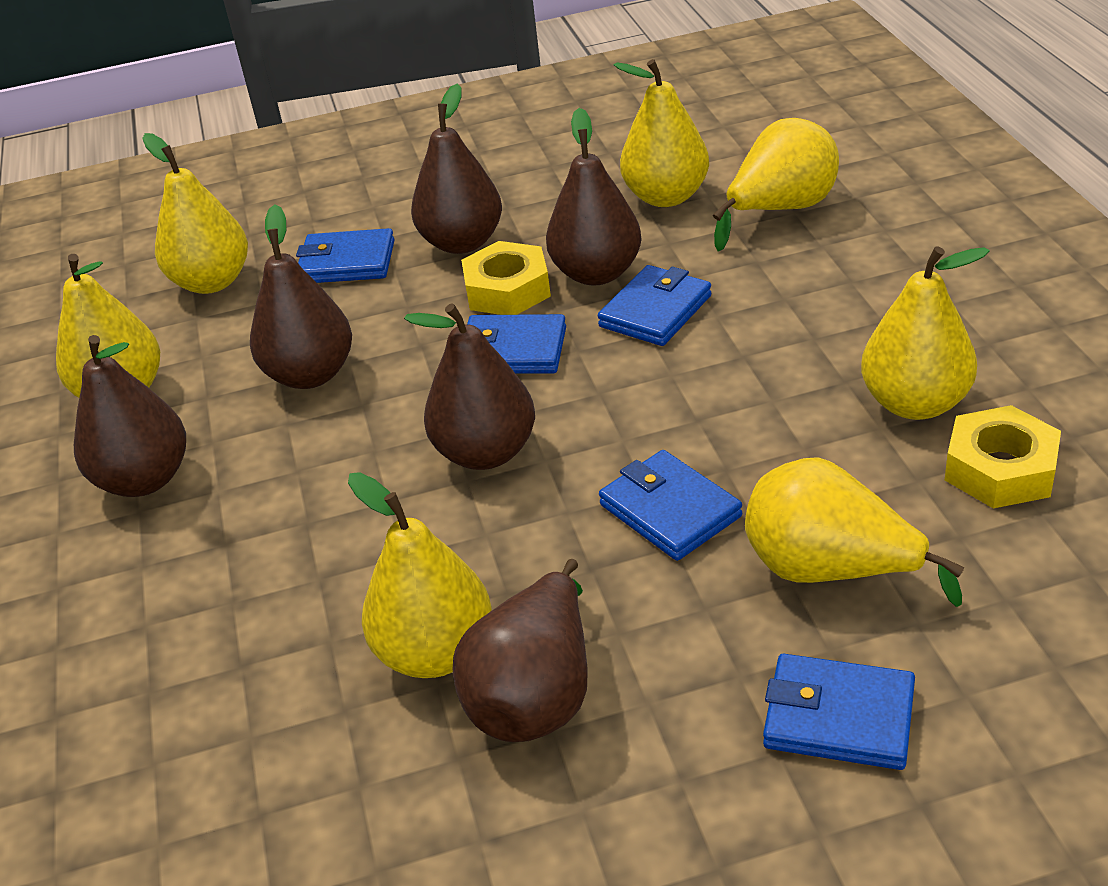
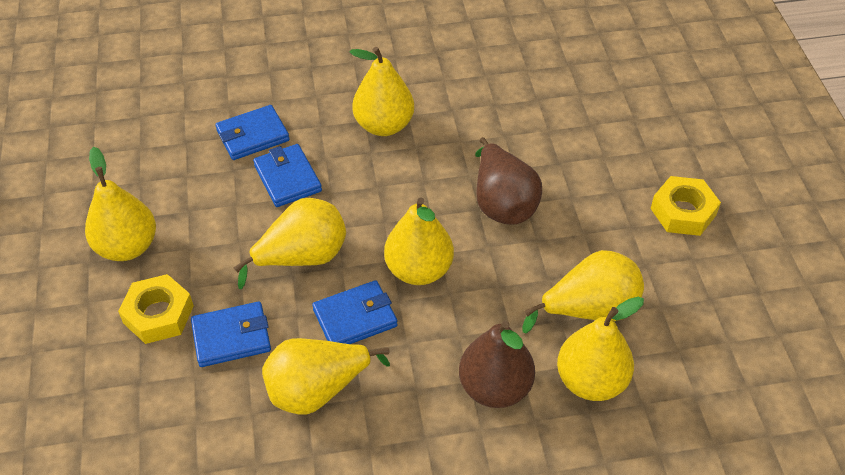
blue wallet: [296,228,395,283] [467,314,566,374] [598,265,712,346] [599,450,742,561] [763,654,915,770] = 5 -> [191,301,271,367] [215,105,289,160] [253,144,322,207] [312,280,398,344] = 4
brown pear: [74,335,186,497] [250,204,352,389] [404,303,535,470] [411,84,502,254] [453,559,588,742] [546,108,642,286] = 6 -> [459,321,535,408] [475,137,542,225] = 2

